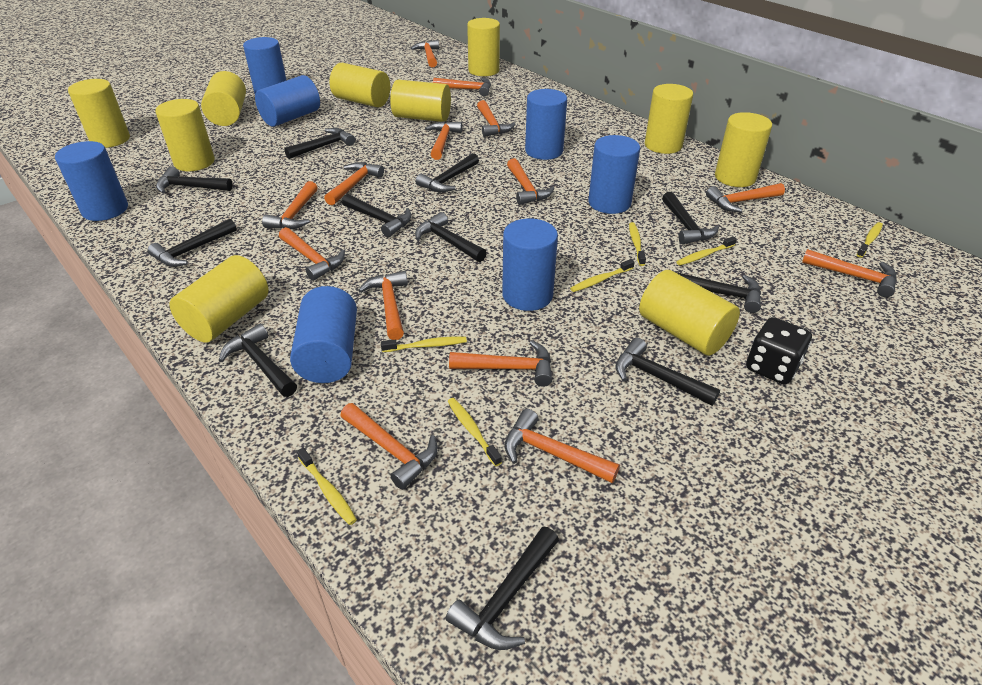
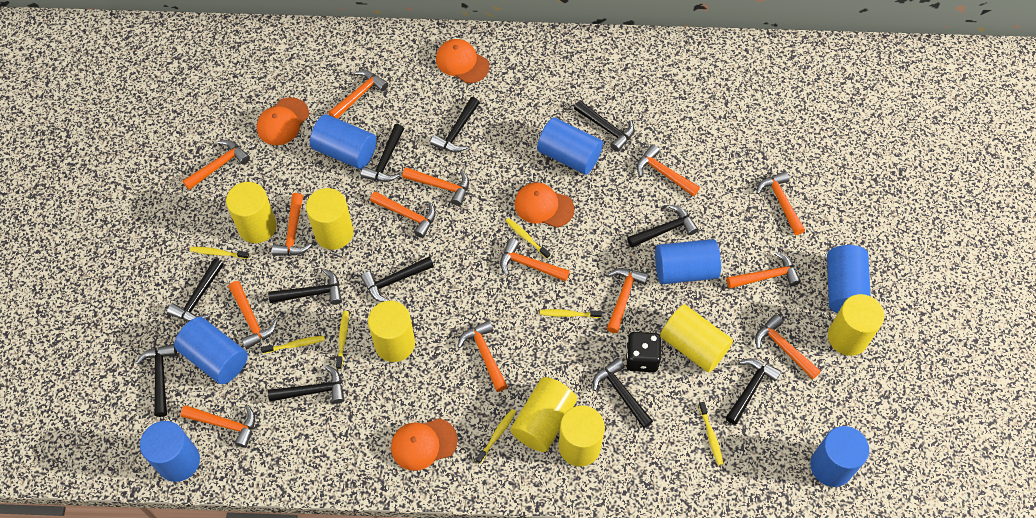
orange cap: none = 0 -> [257,97,309,145] [391,418,458,471] [436,39,489,83] [515,182,574,228] = 4
yellow cylinder: [68,79,130,148] [155,99,215,171] [169,255,269,343] [201,71,246,126] [330,63,390,108] [390,80,451,122] [467,18,500,76] [639,270,740,356] [645,84,693,154] [715,112,772,187] = 10 -> [226,182,277,243] [306,188,353,250] [368,301,415,362] [511,377,577,452] [558,405,605,467] [660,304,733,372] [828,294,884,356] = 7

